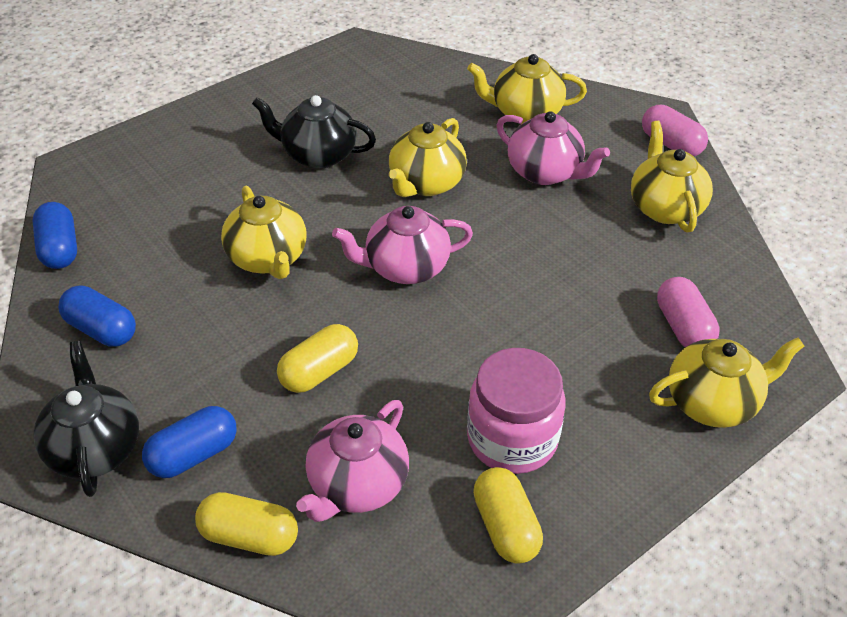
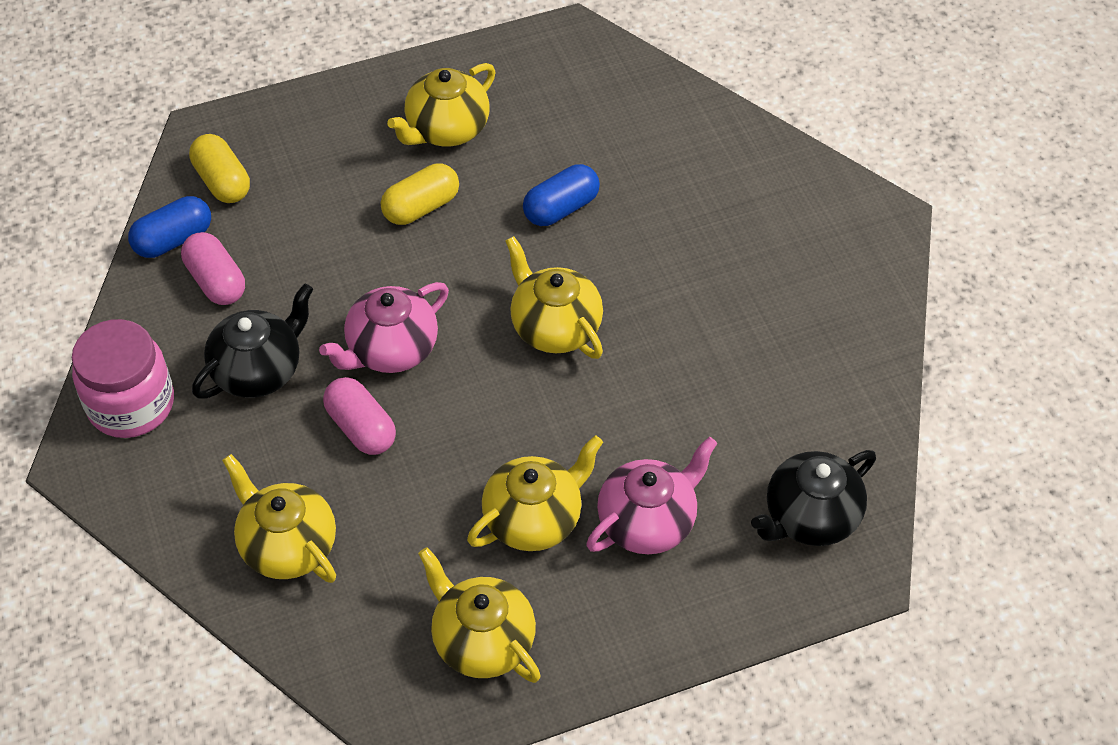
blue capsule: [32,202,77,269] [58,286,136,347] [142,406,237,478] = 3 -> [128,196,211,258] [523,164,600,226] = 2
pink teapot: [296,400,409,522] [332,206,473,284] [496,111,610,185] = 3 -> [319,282,449,373] [586,437,718,554] = 2
yellow capsule: [195,492,298,556] [277,324,358,393] [473,467,543,564] = 3 -> [189,134,250,203] [381,164,459,225] = 2

